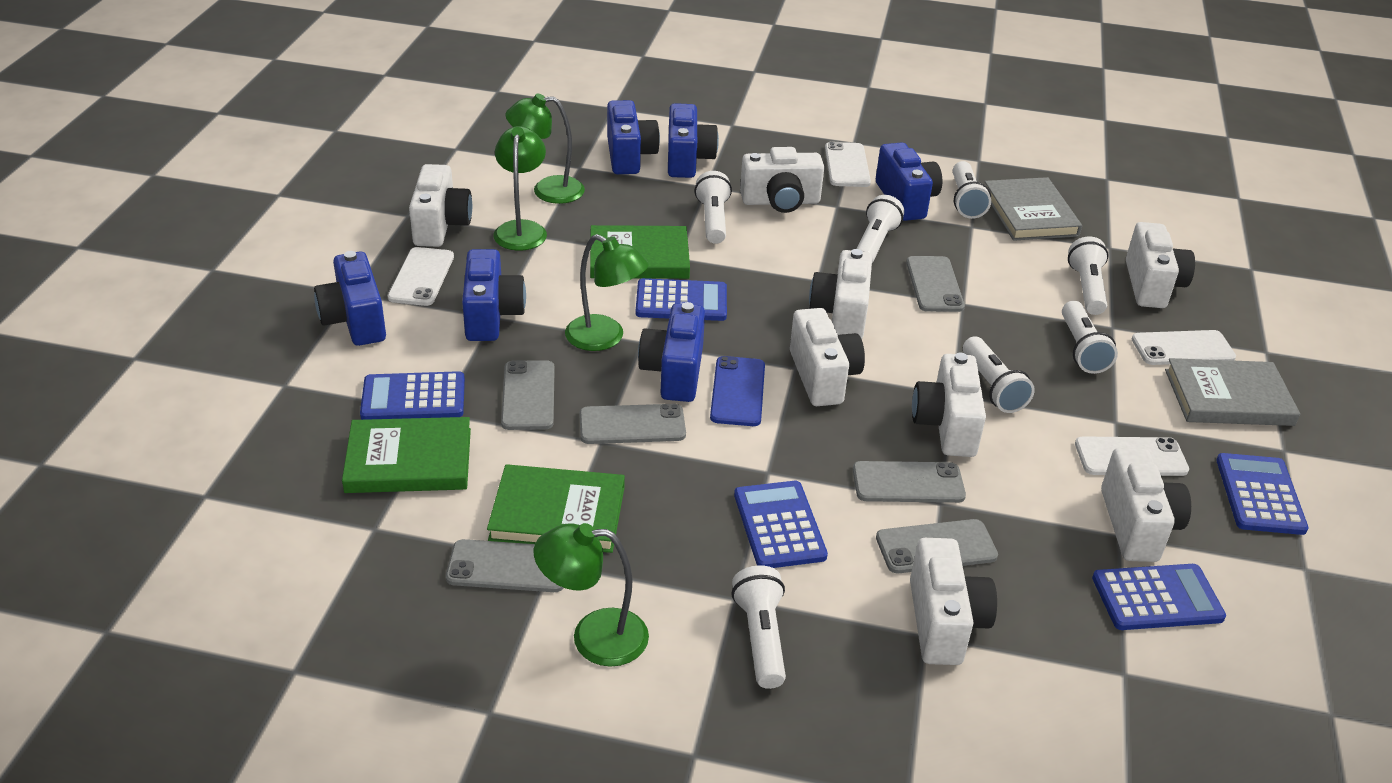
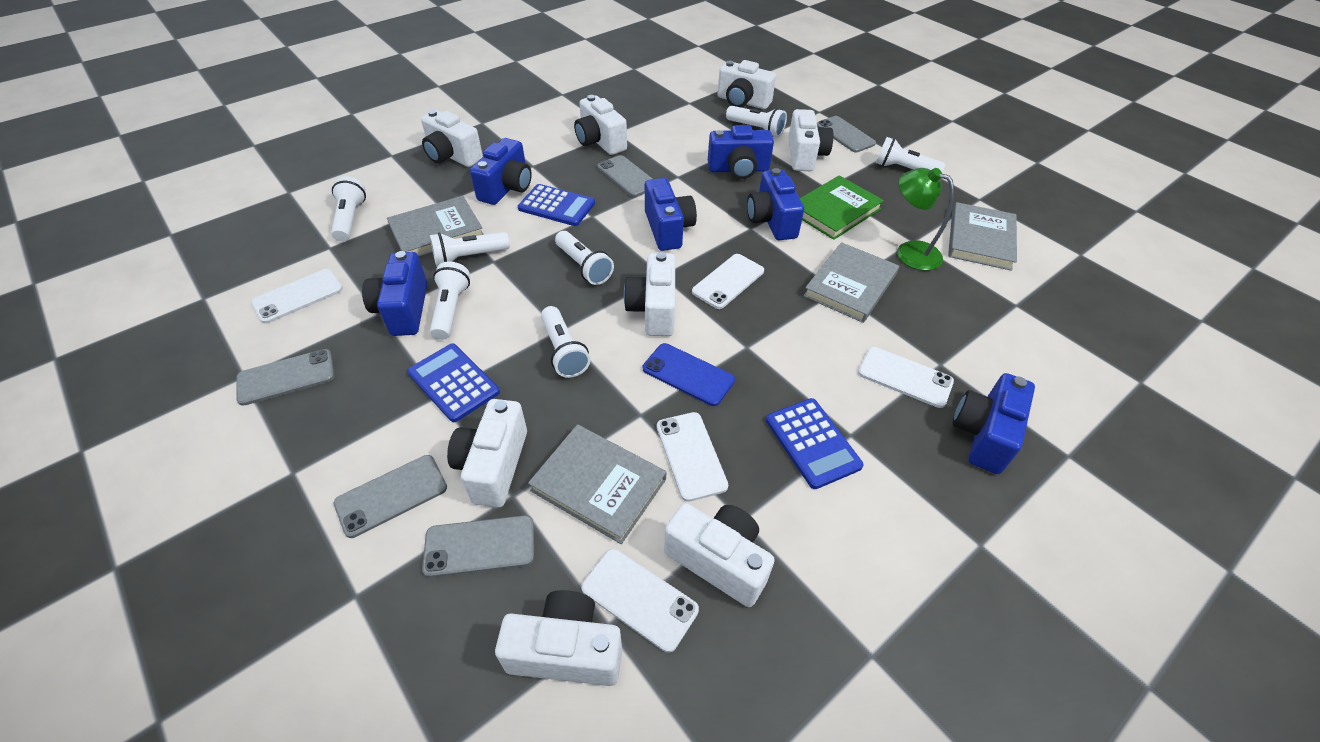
blue calculator: [360,371,465,420] [636,278,727,321] [734,481,828,568] [1092,564,1226,630] [1216,453,1309,535] = 5 -> [407,343,500,422] [518,184,595,226] [766,398,864,489] = 3
green book: [342,417,471,493] [487,464,625,553] [590,225,690,279] = 3 -> [800,175,884,240] = 1
green lamp: [494,126,547,251] [505,94,585,204] [534,523,649,667] [565,234,649,351] = 4 -> [897,168,954,271] = 1
grey book: [985,177,1082,241] [1165,358,1300,426] = 2 -> [387,196,484,257] [528,424,666,544] [803,242,899,323] [948,202,1017,271] = 4
grey phone: [446,539,563,592] [501,360,555,430] [580,404,686,444] [853,461,966,503] [876,519,998,573] [906,256,965,312] = 6 -> [236,349,334,406] [334,455,447,538] [422,515,534,578] [597,155,652,197] [817,116,876,152] = 5
white phone: [388,247,454,306] [825,142,871,187] [1075,436,1189,476] [1132,330,1236,365] = 4 -> [251,269,343,323] [581,549,699,653] [657,412,728,502] [692,254,764,309] [858,347,954,408] = 5

